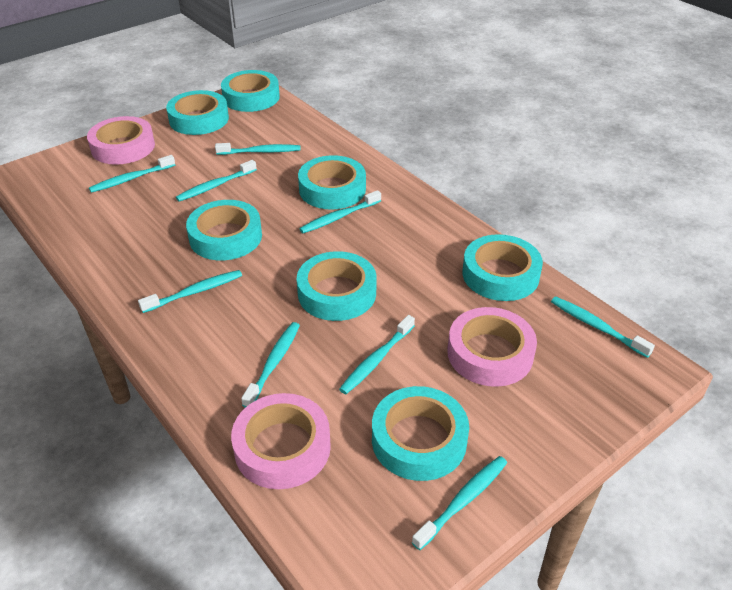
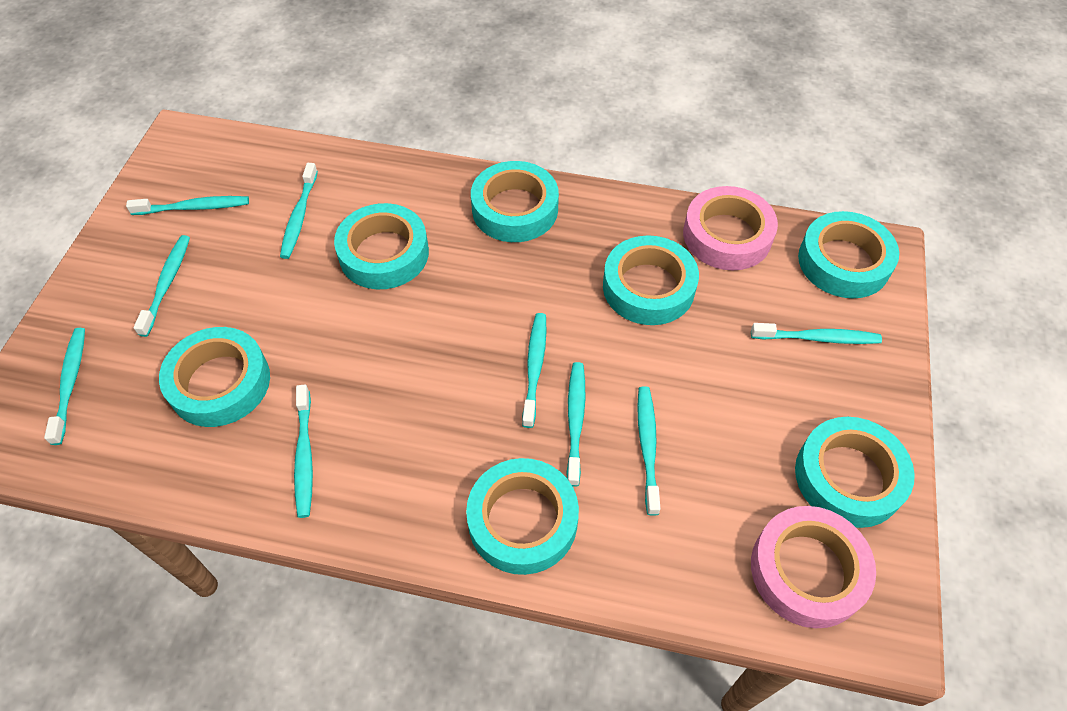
pink tape: [87,116,155,165] [231,393,331,489] [447,307,537,387] = 3 -> [683,186,778,270] [751,506,876,628] = 2

